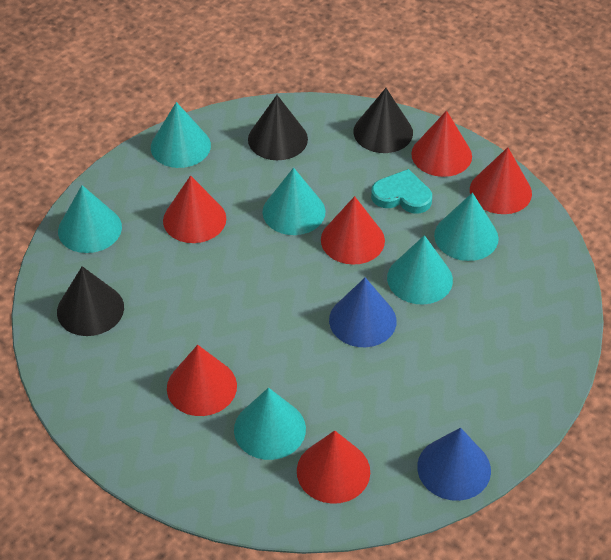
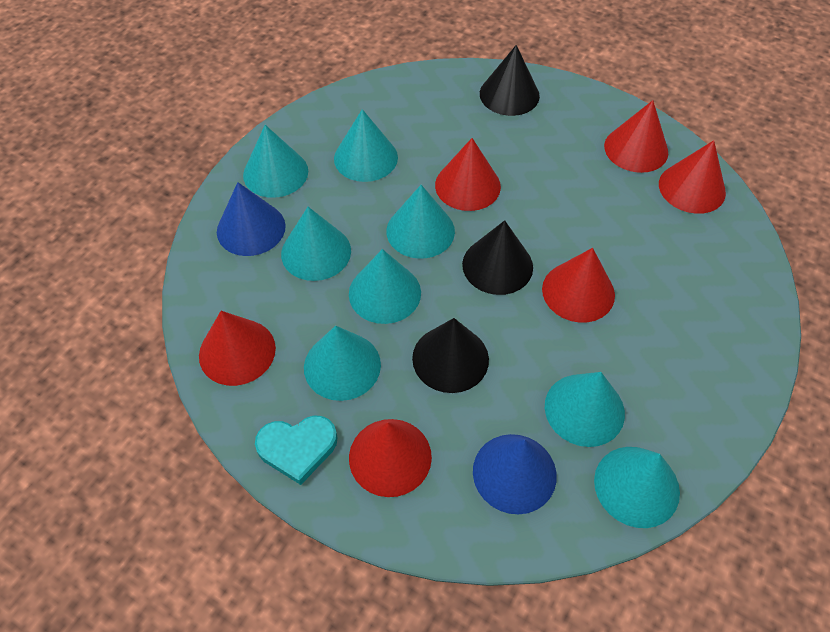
turquoise cone: [58,185,122,253] [151,102,211,168] [234,387,306,460] [262,168,325,235] [387,235,453,304] [434,193,499,261] = 6 -> [243,125,308,198] [281,207,351,281] [304,326,381,401] [334,109,398,182] [349,249,421,324] [386,185,455,259] [545,372,625,447] [594,447,680,528] = 8

